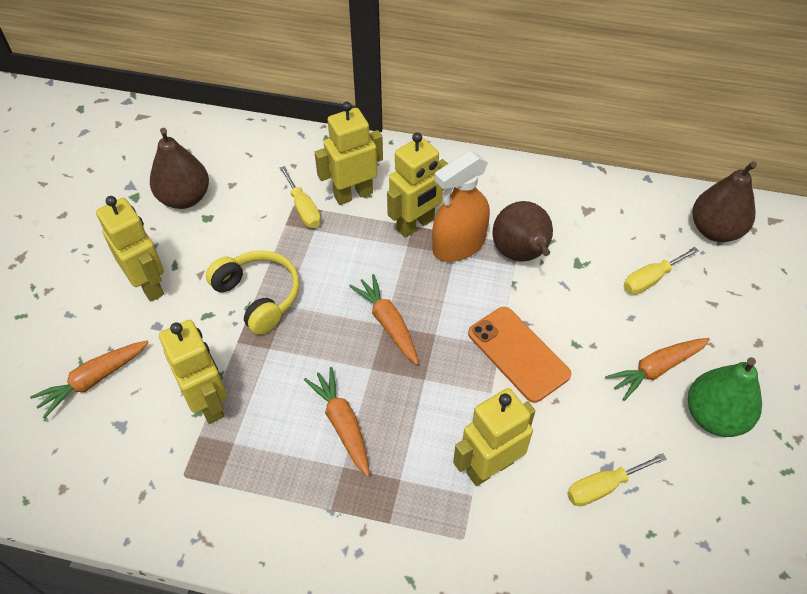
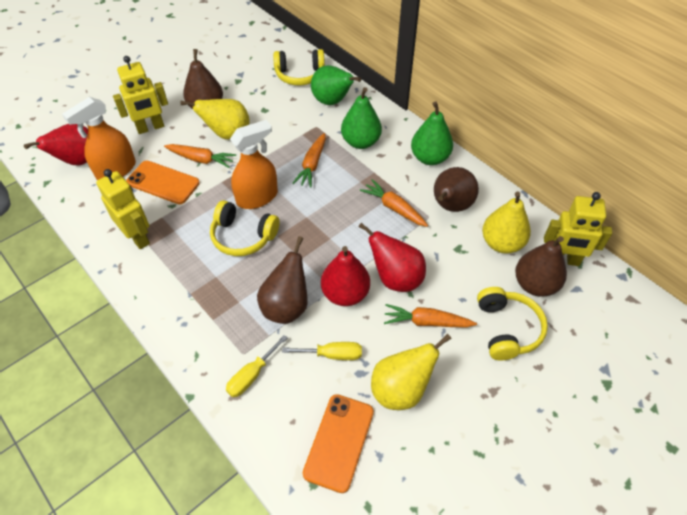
brown pear: [150,128,209,209] [493,201,553,262] [693,161,757,242] = 3 -> [183,49,223,109] [257,236,308,324] [434,167,479,212] [515,236,567,296] = 4
green pear: [688,357,762,437] = 1 -> [311,65,361,105] [341,87,382,149] [411,101,453,165] = 3
orange phone: [468,307,571,403] = 1 -> [126,161,200,204] [303,394,374,493] = 2
orange spray bottle: [432,151,490,262] = 1 -> [62,97,136,180] [230,120,278,209] = 2
red pear: none = 0 -> [24,124,88,166] [321,246,370,306] [359,223,426,292] = 3
yellow headphones: [206,250,300,335] = 1 -> [210,200,280,256] [273,49,325,86] [477,287,548,361] = 3
yellow pear: none = 0 -> [180,99,250,140] [371,334,451,410] [482,191,531,254] = 3
yellow robot: [96,196,164,301] [159,320,227,424] [314,102,383,205] [387,132,448,238] [453,388,535,486] = 5 -> [96,169,150,249] [113,56,168,134] [544,192,612,266] = 3
yellow screwdriver: [280,166,321,228] [567,453,667,506] [624,247,699,294] = 3 -> [226,335,287,397] [282,342,362,360] = 2

